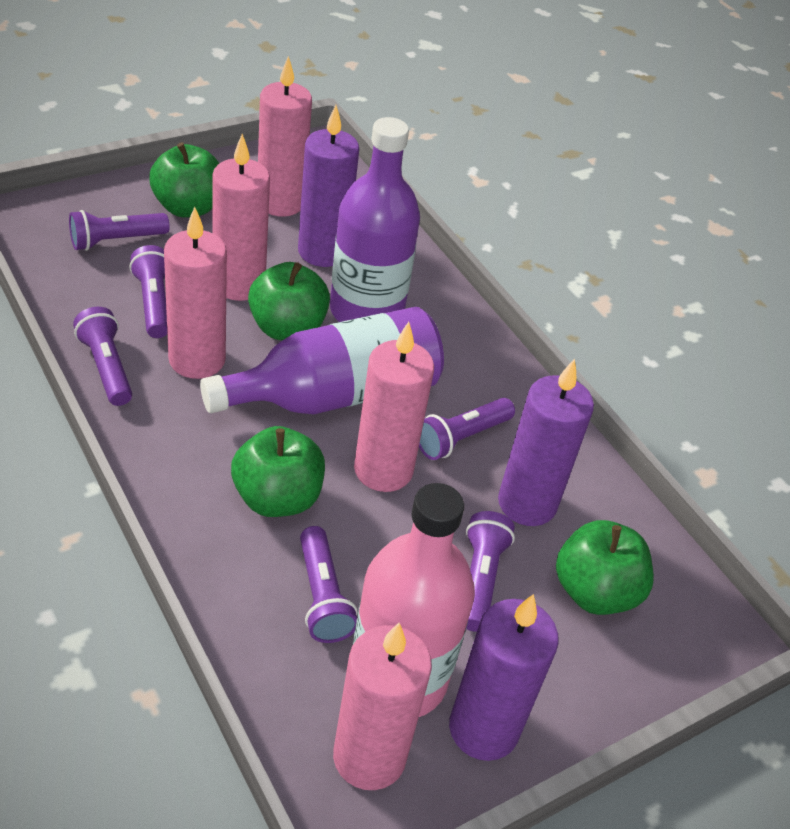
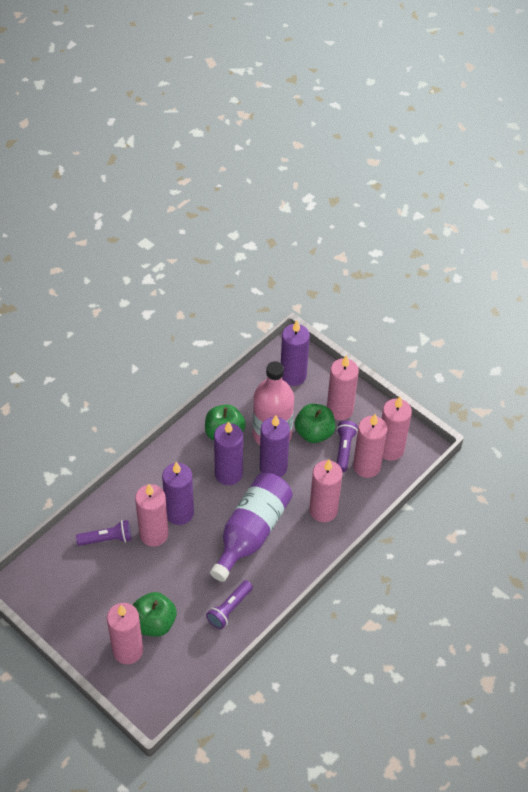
green apple: [149,142,219,218] [231,426,325,517] [248,262,330,340] [556,520,654,615] = 4 -> [133,592,177,637] [205,404,246,441] [295,404,335,443] = 3
pink candle: [164,207,227,379] [212,134,270,301] [258,56,312,217] [333,623,432,790] [354,322,434,492] = 5 -> [107,603,143,664] [135,484,168,547] [309,460,343,522] [327,355,359,420] [353,414,387,478] [382,397,412,461] = 6
purple bottle: [200,307,444,414] [330,117,420,322] = 2 -> [210,473,293,582] = 1
purple candle: [298,105,359,267] [449,594,559,761] [498,359,594,526] = 3 -> [162,462,194,525] [214,421,243,485] [260,415,290,477] [281,320,310,386] = 4
purple flashlight: [69,210,170,251] [73,307,132,406] [129,245,167,338] [300,526,358,643] [419,398,515,460] [466,511,515,632] = 6 -> [76,520,132,546] [206,580,253,629] [337,421,358,472] = 3

